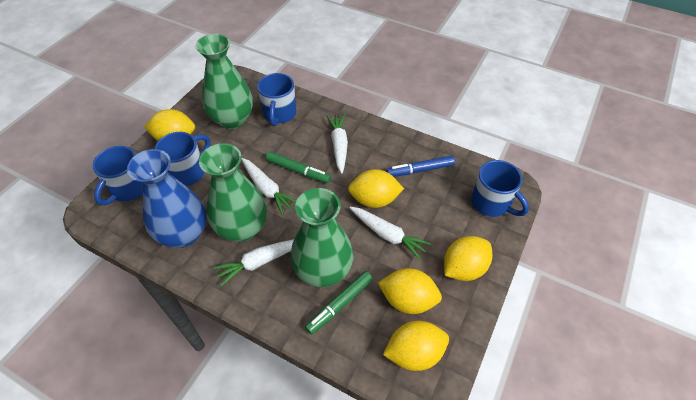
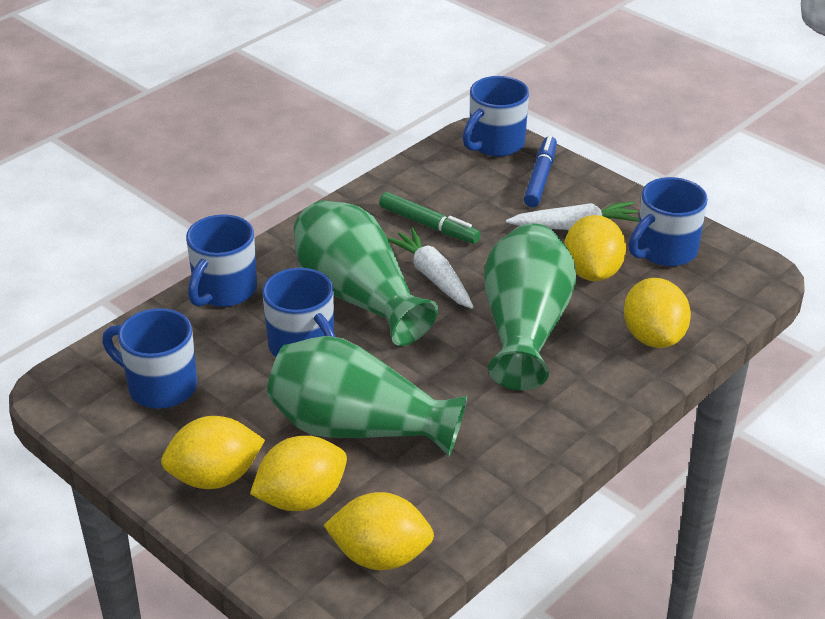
blue mug: [93,146,143,205] [155,132,210,186] [257,73,296,126] [471,160,529,217] = 4 -> [102,308,197,409] [186,214,257,307] [262,268,336,357] [462,76,529,157] [629,177,708,266] = 5
blue vase: [127,149,207,248] = 1 -> none = 0
green marker: [266,152,331,183] [305,271,373,335] = 2 -> [379,192,480,244] = 1
white carrot: [213,239,294,286] [242,158,296,215] [326,114,348,174] [349,207,431,260] = 4 -> [387,227,473,309] [506,201,639,230] = 2

